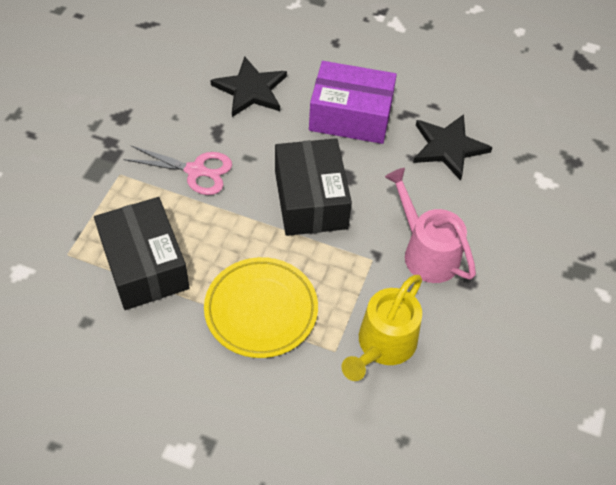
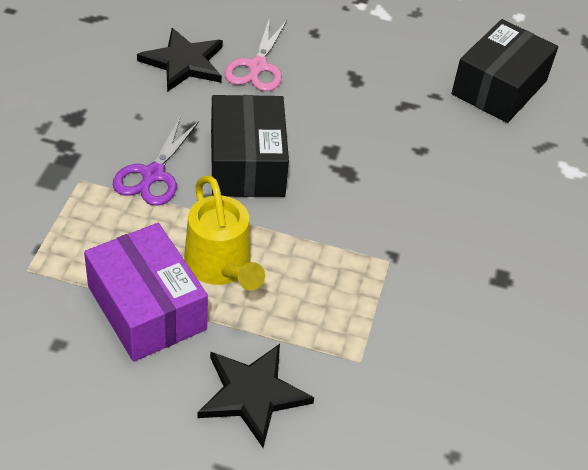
pink watering can: [385,168,476,283] = 1 -> none = 0
purple scissors: none = 0 -> [113,116,199,206] = 1
yellow plate: [204,257,318,358] = 1 -> none = 0

